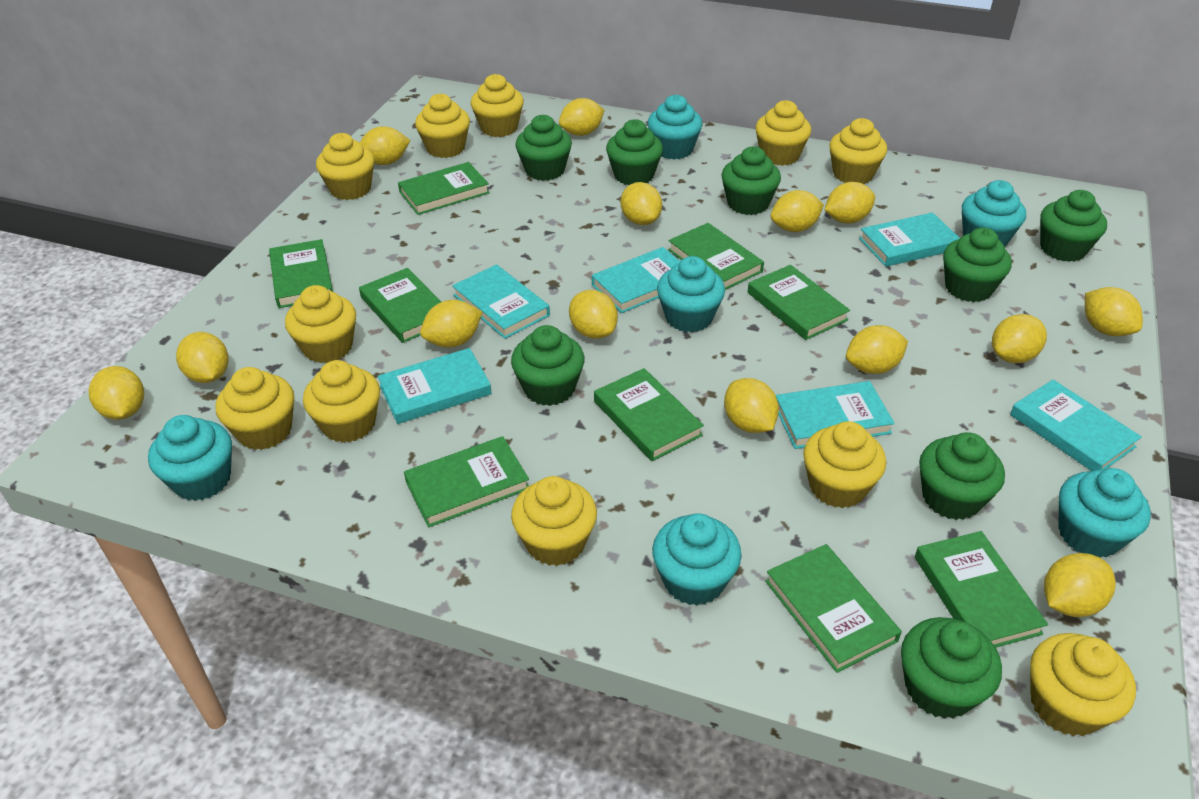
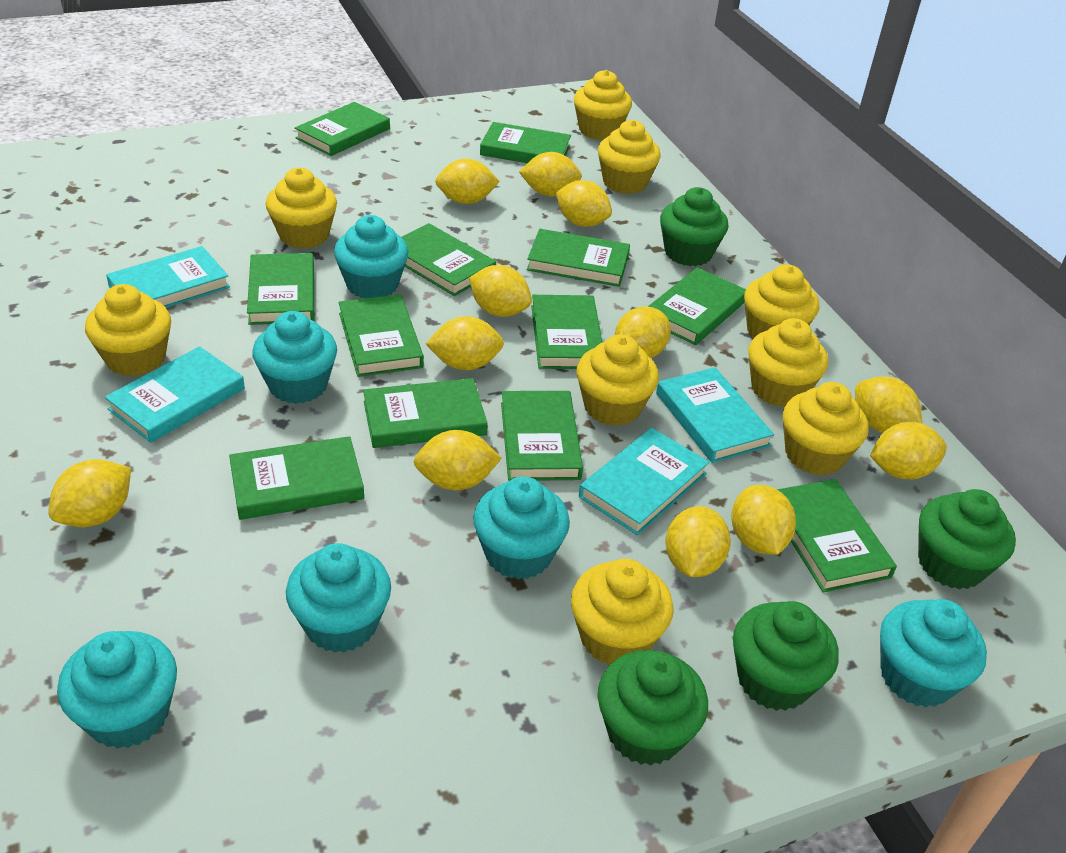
green book: [269,239,333,308] [359,268,441,343] [398,162,490,215] [404,436,529,527] [594,368,704,461] [668,223,764,290] [748,265,850,340] [765,544,902,673] [915,531,1048,647] = 9 -> [229,436,364,520] [247,253,314,325] [295,102,390,156] [338,294,424,377] [363,378,487,448] [402,223,496,296] [480,122,571,163] [501,391,583,481] [527,229,630,287] [531,295,603,369] [648,267,746,345] [777,479,897,593] = 12
green cupcake: [511,325,585,406] [515,115,572,181] [606,119,663,185] [721,146,781,215] [901,617,1002,719] [919,432,1005,520] [943,228,1012,302] [1040,190,1107,262] = 8 -> [598,650,708,765] [660,187,729,266] [733,601,839,711] [918,489,1016,589] = 4
turquoise book: [378,348,492,424] [452,264,550,339] [592,247,680,313] [776,381,895,449] [859,212,960,267] [1010,380,1142,471] = 6 -> [105,346,245,443] [106,246,230,308] [579,428,709,535] [656,367,774,463] = 4
yellow cupcake: [216,367,294,450] [285,285,356,363] [303,360,380,443] [316,133,374,200] [415,93,470,158] [471,74,524,137] [511,476,597,566] [755,100,811,166] [803,421,886,508] [829,118,887,184] [1030,633,1136,736] = 11 -> [85,284,171,376] [266,168,337,249] [571,559,674,666] [574,70,632,140] [577,334,659,426] [598,120,661,194] [744,264,819,339] [748,318,828,407] [783,382,868,475] = 9
yellow lemon: [88,366,144,420] [176,332,229,383] [360,126,411,165] [420,300,482,348] [559,98,605,136] [569,290,618,339] [621,182,662,225] [724,378,779,433] [771,190,824,232] [825,182,875,223] [846,325,908,374] [992,314,1047,363] [1044,553,1116,617] [1085,287,1143,336] = 14 -> [48,459,131,527] [414,430,502,490] [426,316,504,370] [435,159,500,204] [469,265,532,317] [519,152,582,196] [556,180,612,227] [615,306,671,358] [665,506,731,577] [731,485,796,555] [855,376,923,433] [870,422,947,480] = 12

